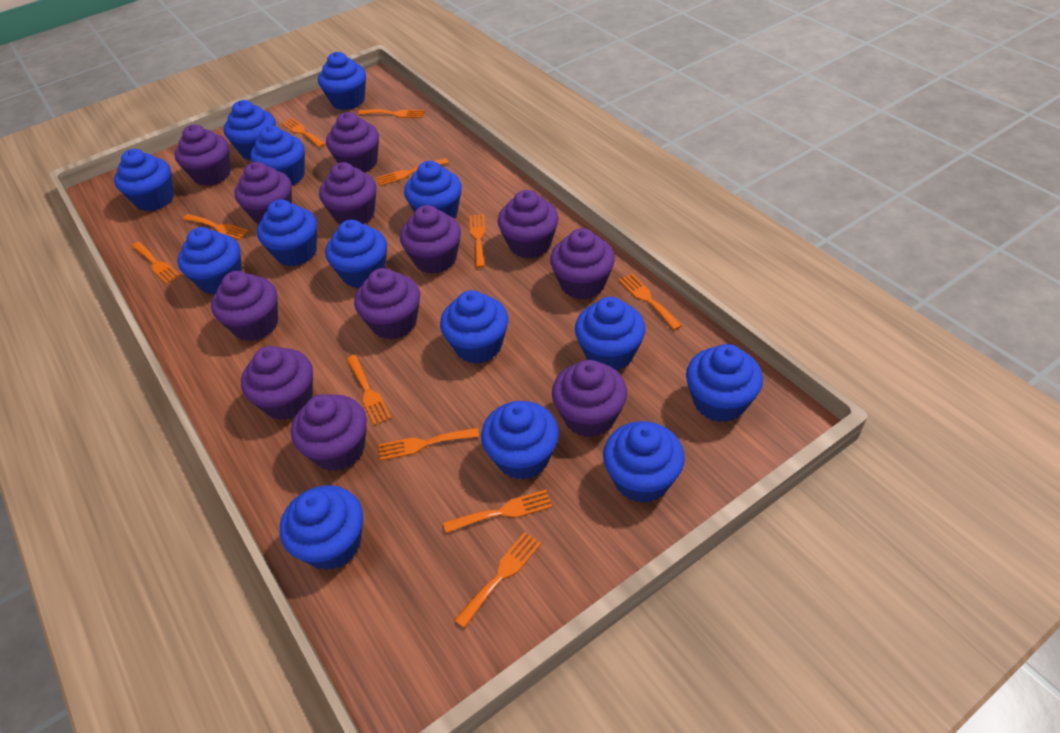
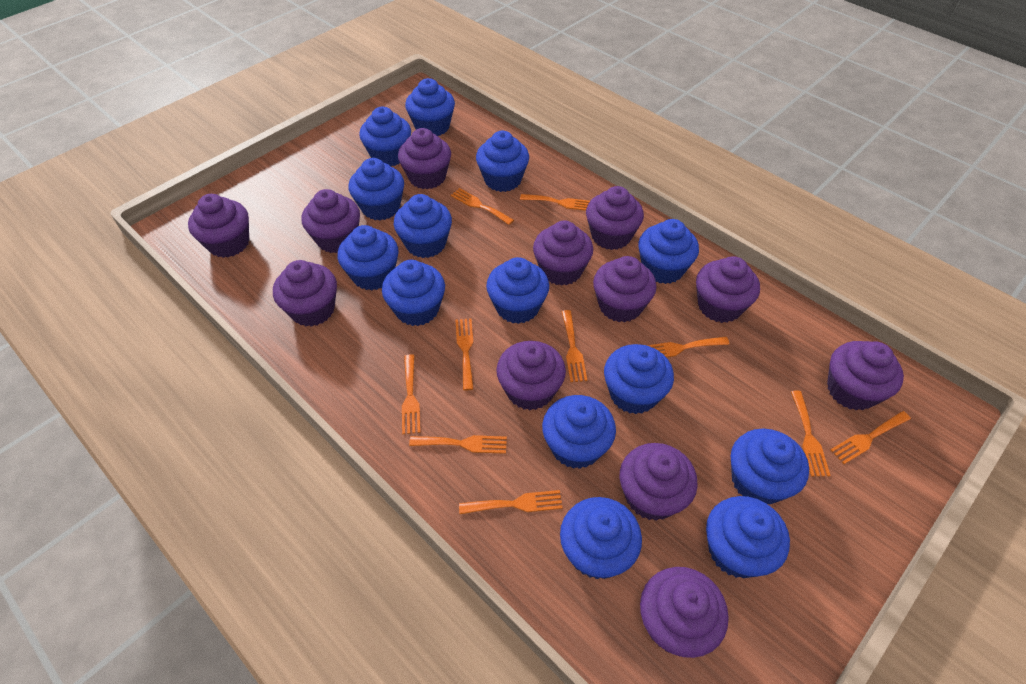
orange fork: [132,242,180,284] [183,214,249,240] [282,118,325,148] [346,355,391,426] [358,109,425,118] [376,158,448,186] [378,428,479,461] [443,490,552,533] [454,532,541,628] [470,214,486,268] [619,273,682,330] = 11 -> [402,354,420,434] [409,435,507,454] [451,188,514,225] [456,318,474,391] [459,490,563,514] [520,194,590,211] [562,310,587,382] [647,337,730,357] [791,391,831,477] [831,411,911,464] = 10

